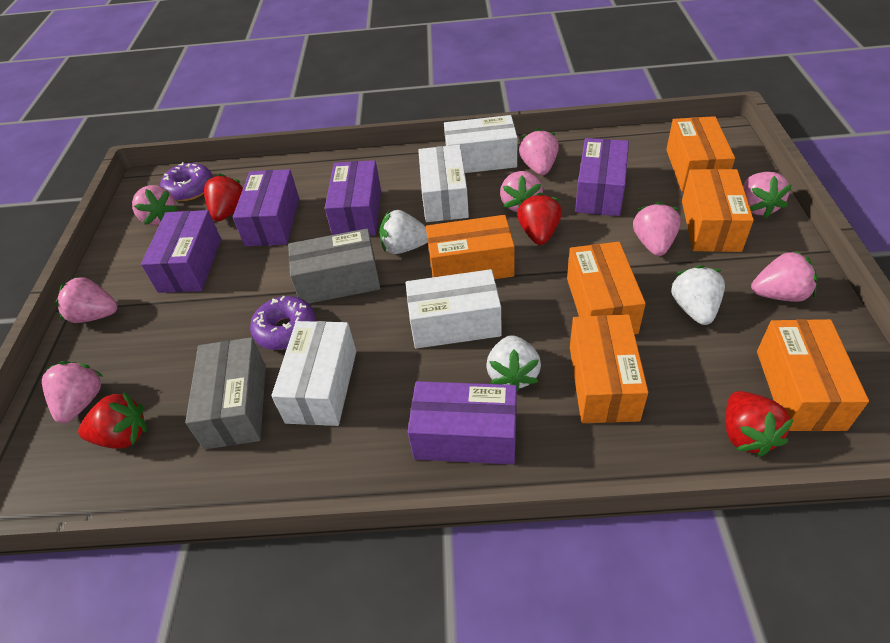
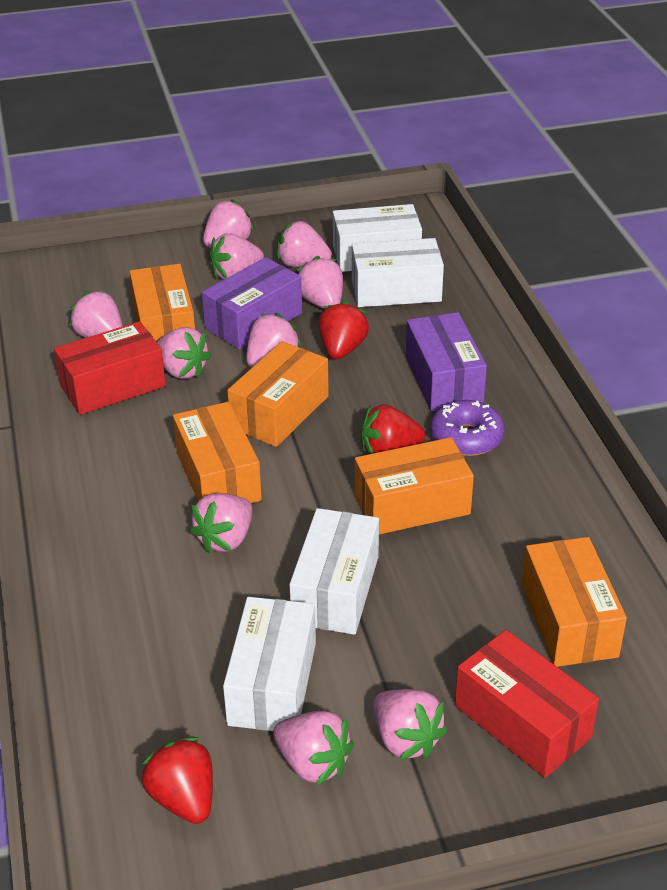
grey box: [185,337,266,449] [288,229,380,304] = 2 -> none = 0
orange box: [426,215,515,279] [567,242,646,334] [570,314,648,423] [666,116,735,192] [682,169,754,252] [757,319,869,431] = 6 -> [130,264,195,341] [173,402,262,503] [227,341,329,447] [355,437,474,535] [522,537,627,667] = 5
pink strawberry: [42,361,104,423] [55,276,118,323] [132,185,178,226] [500,171,543,212] [519,128,559,175] [633,202,681,256] [743,172,792,219] [751,250,818,302] = 8 -> [69,290,123,338] [156,327,211,379] [189,493,252,553] [203,199,254,248] [209,233,264,280] [246,313,301,368] [273,711,354,785] [277,221,332,267] [297,256,343,309] [373,689,448,760] = 10
purple box: [141,210,221,293] [233,169,299,246] [325,160,381,236] [408,381,517,465] [575,138,629,216] = 5 -> [202,257,302,349] [406,312,487,411] = 2
purple donut: [160,162,213,201] [250,296,316,350] = 2 -> [430,400,505,456] = 1
red box: none = 0 -> [54,321,166,415] [455,630,599,778] = 2
red strawberry: [78,391,147,448] [204,173,243,221] [517,193,562,245] [726,391,794,457] = 4 -> [141,737,213,824] [319,301,369,359] [361,404,425,454] = 3
white strawberry: [379,210,428,254] [486,335,541,391] [671,265,725,325] = 3 -> none = 0

